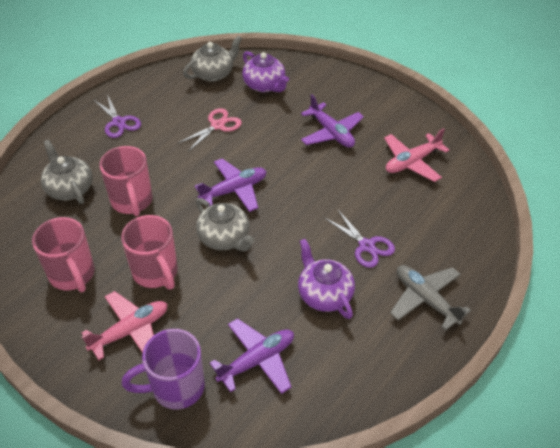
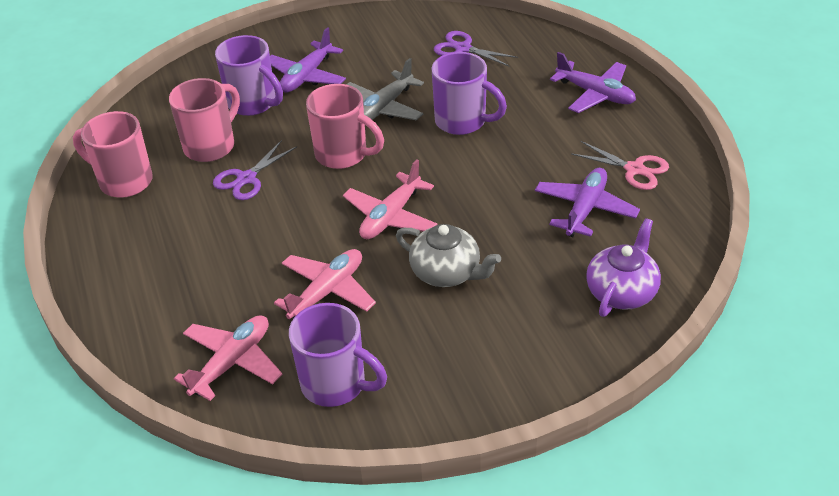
grey teapot: [41,140,93,204] [183,35,242,82] [196,198,255,251] = 3 -> [396,224,501,287] = 1
pink plane: [82,291,167,360] [384,128,449,182] = 2 -> [174,315,282,401] [274,249,376,319] [343,159,438,239] = 3
purple mug: [122,329,205,410] = 1 -> [215,35,283,116] [289,303,387,407] [431,52,507,135] = 3
purple teapot: [242,51,289,92] [298,239,355,319] = 2 -> [586,218,661,317] = 1

